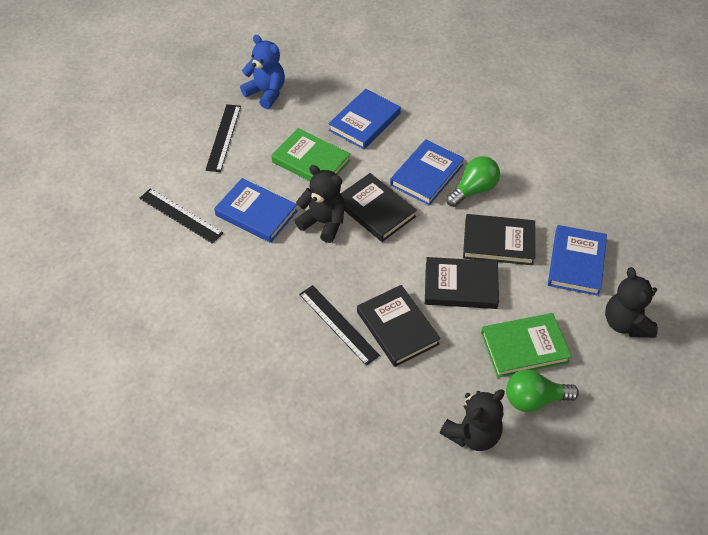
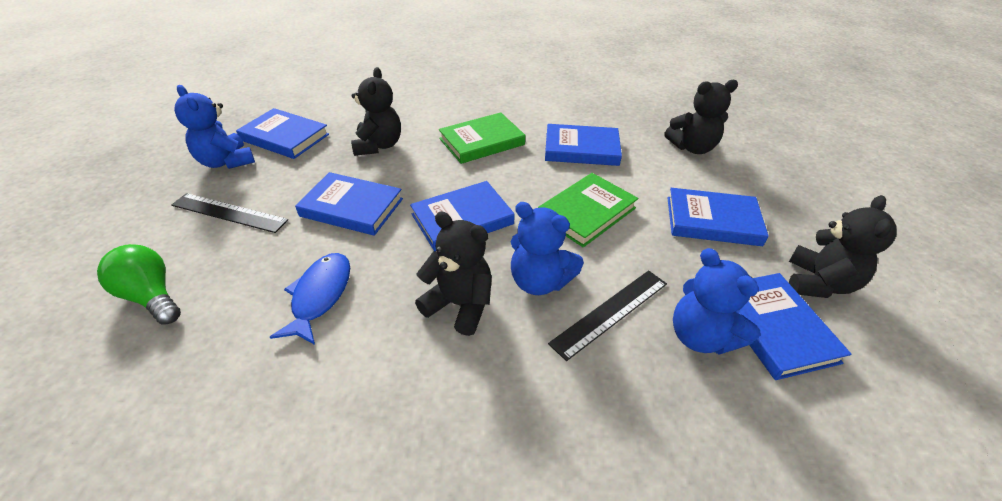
black book: [340,173,417,242] [357,285,441,367] [425,257,499,309] [463,214,535,265] = 4 -> none = 0
black ruler: [139,188,223,244] [205,104,241,172] [299,285,380,366] = 3 -> [172,193,288,233] [548,270,667,361] = 2
black teddy bear: [295,165,345,243] [440,389,505,451] [605,267,658,338] = 3 -> [351,67,401,156] [415,211,492,336] [664,80,738,154] [789,195,897,298] = 4
blue book: [214,178,298,243] [328,89,401,149] [390,139,464,205] [548,225,607,296] = 4 -> [236,108,329,159] [295,172,403,236] [410,181,515,251] [545,124,622,166] [667,188,769,246] [735,273,851,380] = 6
blue fish: none = 0 -> [270,253,350,345] = 1
blue teddy bear: [240,35,285,109] = 1 -> [174,85,255,169] [511,202,584,295] [673,248,760,355] = 3
green light bulb: [446,156,500,207] [506,370,579,412] = 2 -> [97,244,181,325] = 1

